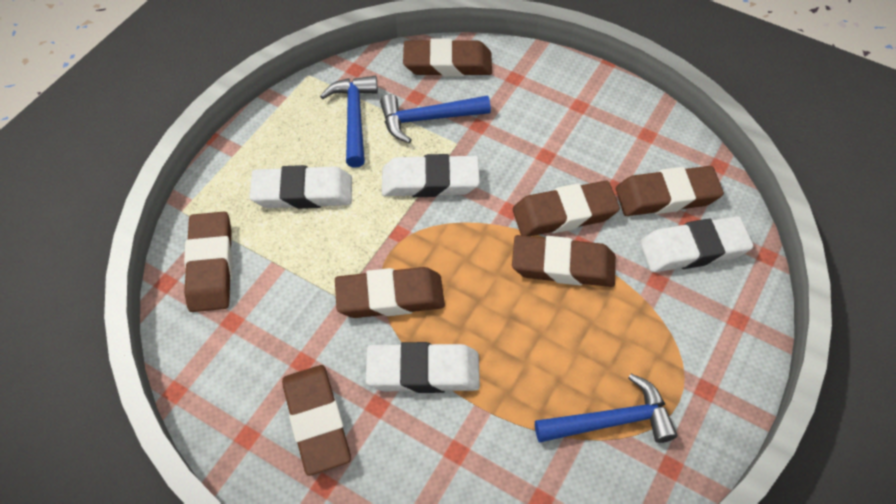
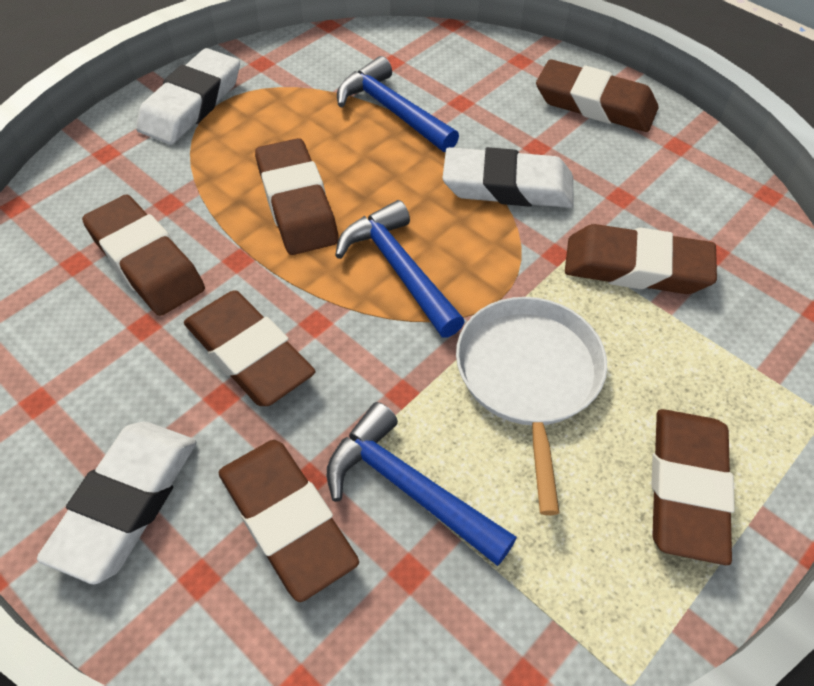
white eraser: [250,165,352,209] [366,342,480,393] [382,154,480,197] [640,216,754,272] = 4 -> [37,422,196,584] [136,48,240,145] [442,147,574,208] = 3
white pan: none = 0 -> [456,297,607,515] = 1

